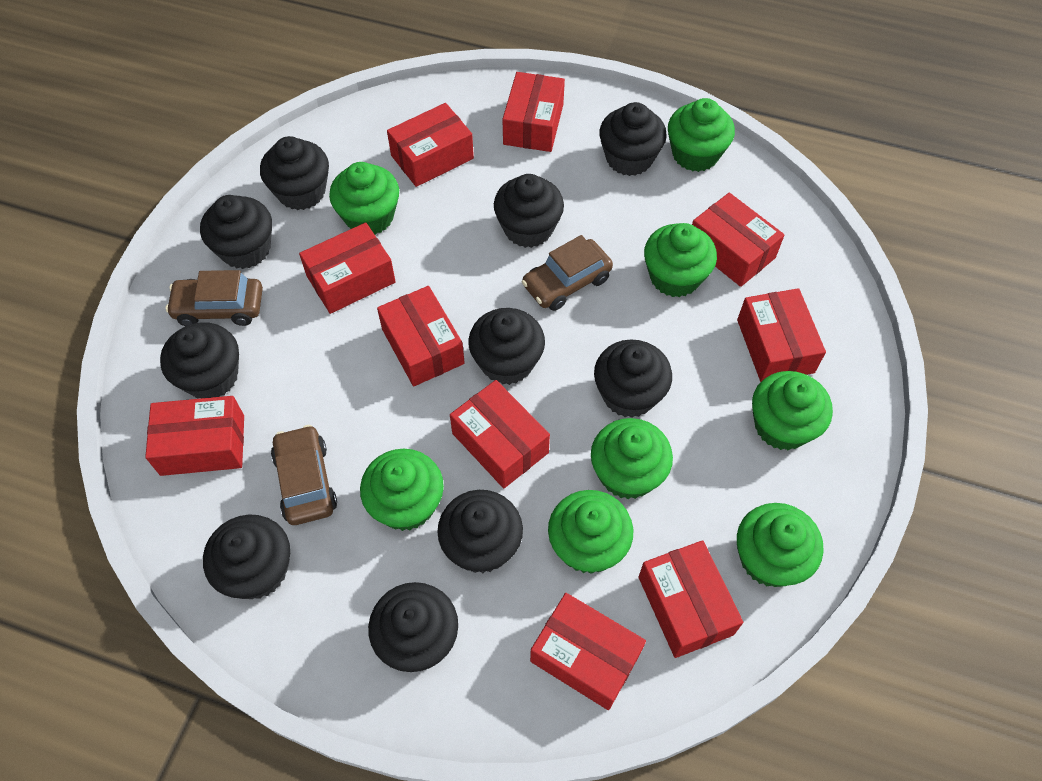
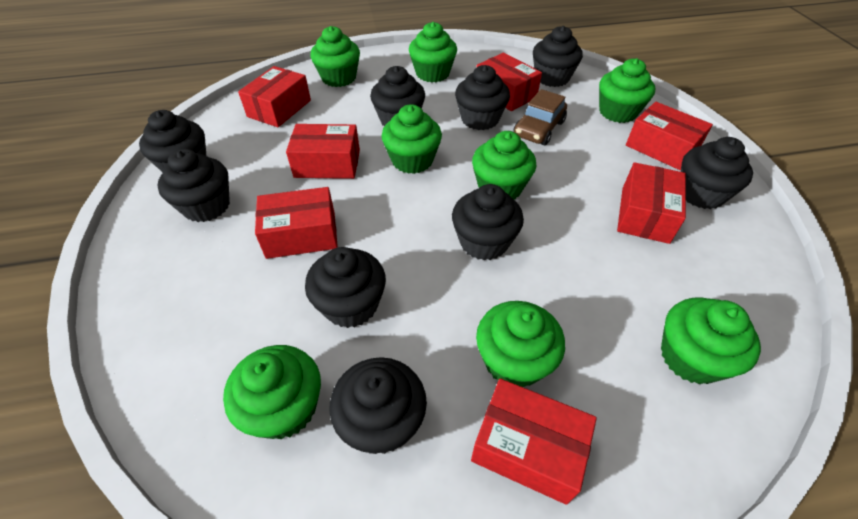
black cupcake: [160,322,239,398] [200,195,272,269] [203,515,290,599] [260,136,329,210] [368,582,458,672] [437,490,523,573] [468,308,545,385] [494,174,564,248] [594,340,672,418] [599,102,667,176] = 10 -> [139,110,206,172] [158,149,230,222] [305,247,386,328] [329,357,427,454] [370,66,425,126] [452,184,524,261] [455,65,510,130] [533,26,583,87] [681,137,753,209] = 9
brown car: [166,270,263,326] [271,425,337,525] [522,235,613,311] = 3 -> [513,89,567,145] = 1
red box: [145,396,244,476] [299,223,396,314] [377,286,465,386] [387,103,474,187] [450,380,550,488] [502,72,565,152] [530,593,646,710] [639,540,743,658] [692,193,785,287] [737,288,826,382] = 10 -> [238,66,311,127] [255,187,338,259] [286,124,360,179] [471,378,597,505] [476,53,542,111] [617,162,686,244] [626,102,713,170] = 7

